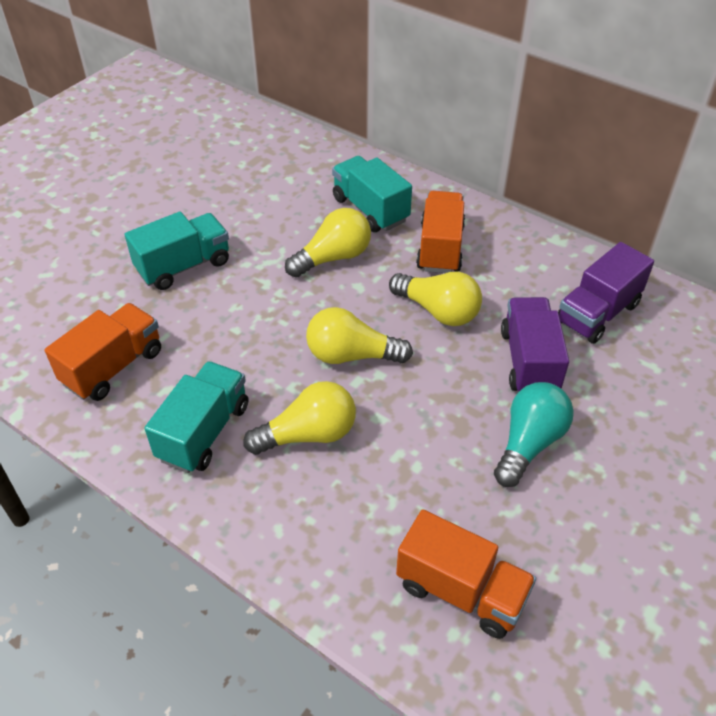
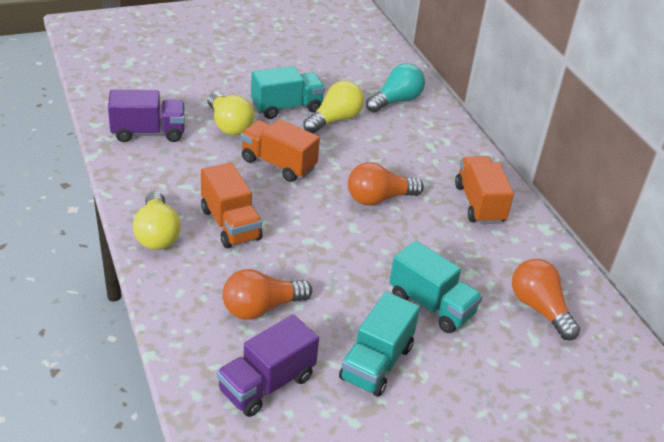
orange light bulb: none = 0 -> [223,269,312,320] [348,162,424,205] [512,259,580,340] = 3
yellow light bulb: [243,381,356,455] [285,208,371,278] [306,307,413,364] [389,272,482,326] = 4 -> [133,191,181,250] [207,92,255,135] [303,81,364,133] = 3

